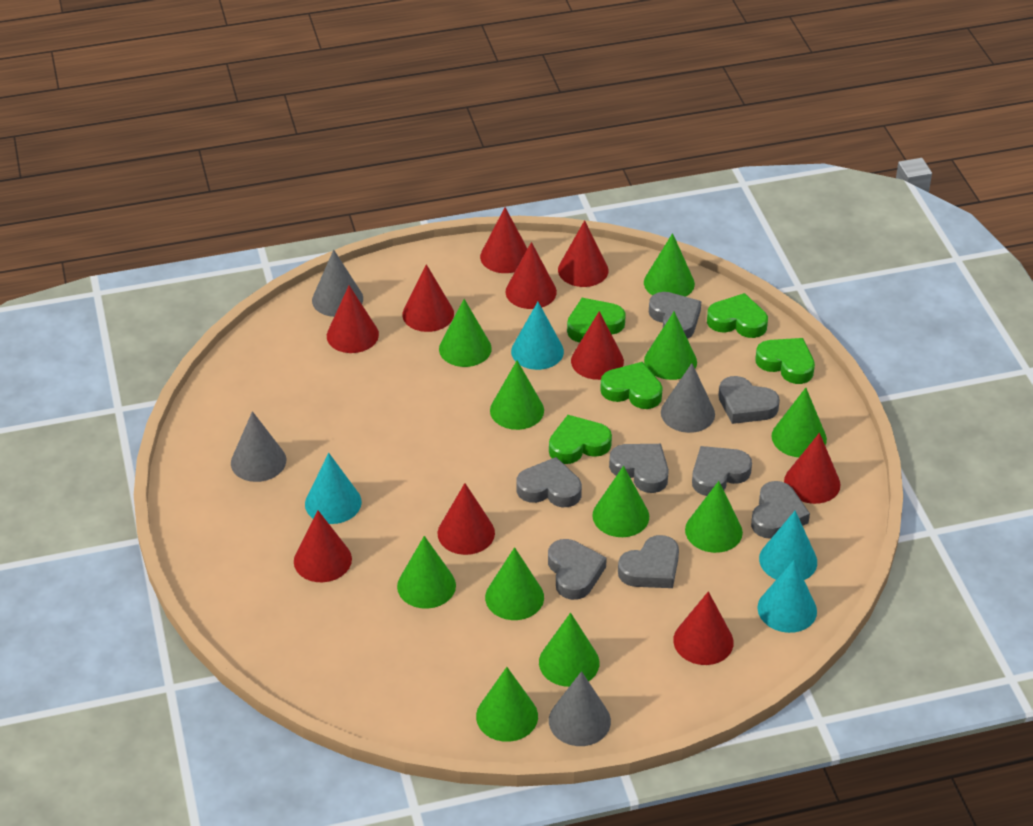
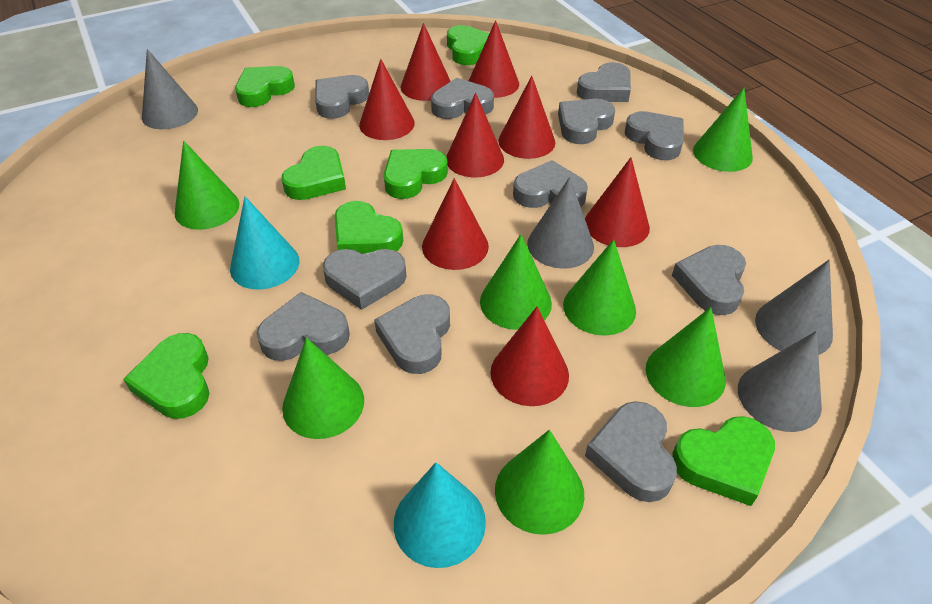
green cone: [397,536,456,609] [439,299,492,367] [476,667,538,742] [485,547,544,620] [490,360,544,430] [539,613,599,687] [592,466,649,537] [644,233,695,297] [644,311,697,380] [685,481,743,553] [772,388,827,457] = 11 -> [174,141,240,230] [282,337,364,439] [480,234,552,330] [495,430,584,535] [563,239,636,336] [646,307,726,407] [693,88,753,172] = 7
green heart: [549,415,612,464] [567,298,626,342] [600,362,663,409] [707,293,768,338] [756,338,815,384] = 5 -> [123,333,210,419] [235,66,295,107] [282,146,346,200] [334,201,403,254] [384,149,448,199] [447,25,489,65] [672,416,775,506] = 7
grey heart: [516,457,582,507] [548,539,607,600] [609,444,669,493] [618,535,679,588] [649,292,701,339] [692,446,752,496] [718,376,780,424] [751,481,810,539] = 8 -> [256,292,350,361] [315,75,369,119] [323,249,407,310] [374,295,450,374] [431,78,494,119] [513,160,588,208] [558,99,615,144] [577,62,631,102] [585,401,677,502] [625,111,684,160] [672,245,746,315] = 11
red cone: [294,510,352,582] [327,286,379,353] [402,264,454,332] [438,483,495,555] [480,207,527,273] [506,242,557,309] [558,220,609,287] [571,311,624,380] [673,591,734,665] [784,433,841,504] = 10 -> [359,59,415,140] [401,23,451,101] [422,178,489,270] [446,93,504,177] [469,20,519,98] [490,307,569,406] [498,76,555,159] [585,157,650,247] = 8
turquoise cone: [305,453,362,524] [511,302,564,370] [757,560,817,633] [759,511,817,580] = 4 -> [230,196,299,290] [394,462,486,568] = 2

